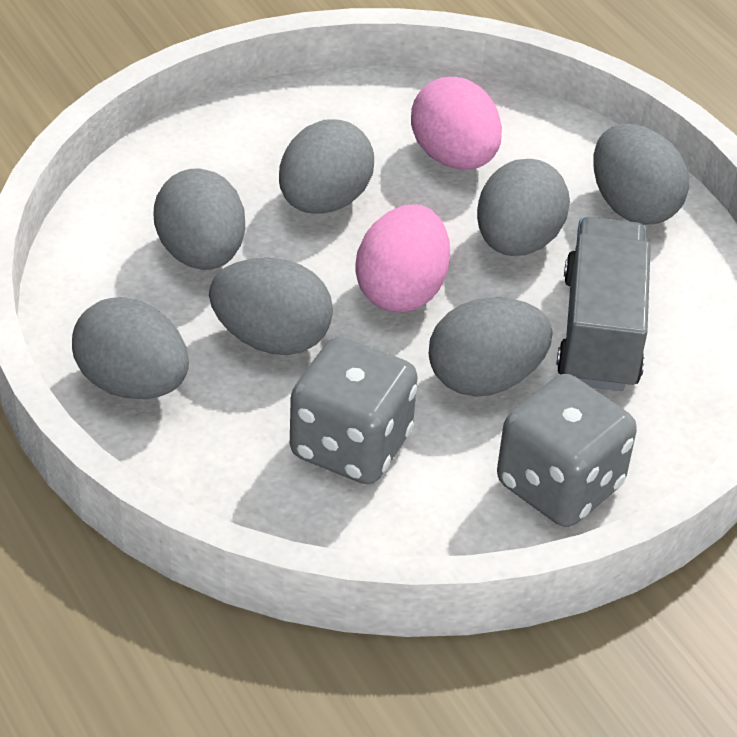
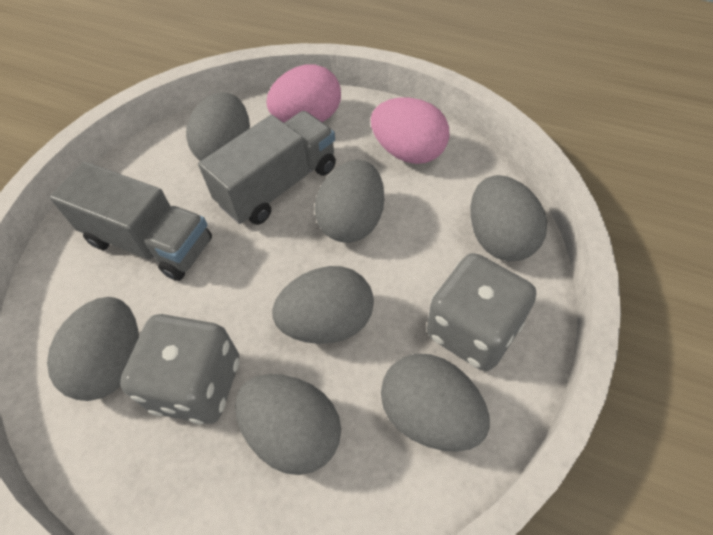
grey truck: [557,217,651,391] = 1 -> [50,162,212,281] [198,111,336,225] = 2

